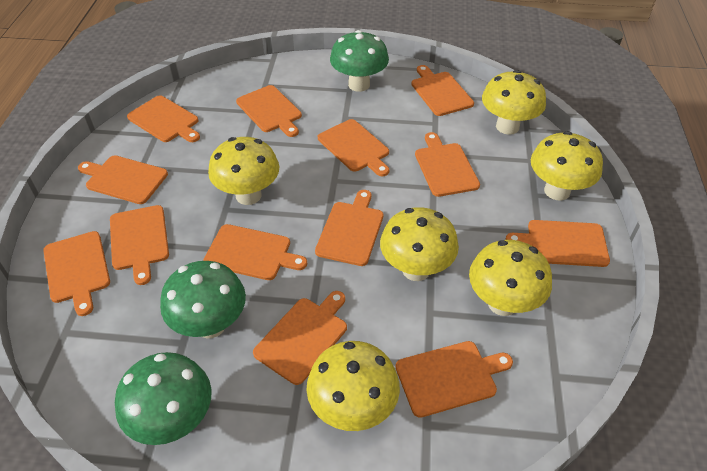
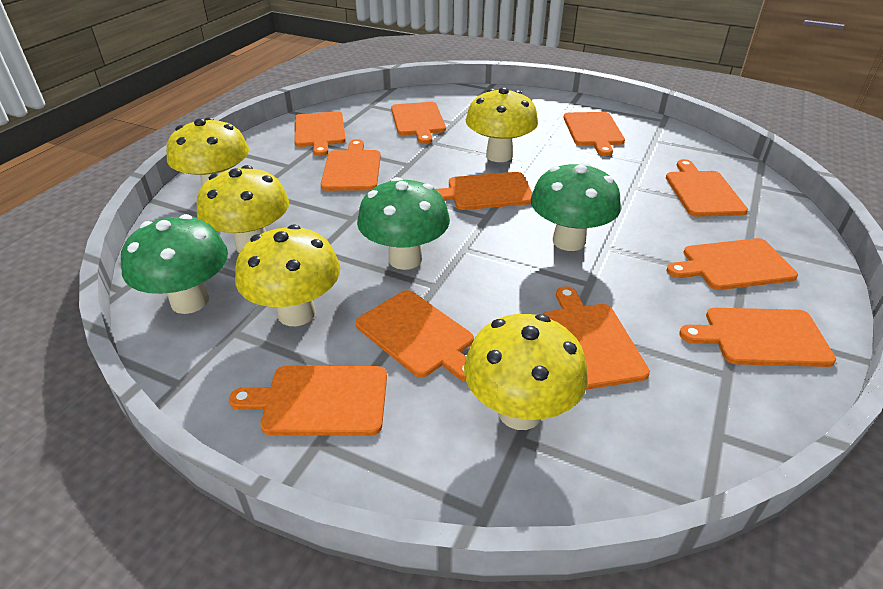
orange cutting board: [43,231,110,316] [78,155,168,204] [110,205,169,285] [127,95,200,142] [203,224,307,280] [236,85,302,137] [253,291,347,385] [315,190,383,266] [318,119,389,176] [395,341,513,418] [411,65,474,116] [415,132,480,197] [506,220,610,267] = 13 -> [229,366,387,436] [295,111,346,156] [321,139,381,191] [355,290,474,382] [391,102,446,144] [436,172,532,210] [543,286,650,390] [563,112,625,156] [666,159,748,217] [666,238,798,290] [679,308,836,367] = 11
yellow mushroom: [208,137,279,205] [307,341,400,431] [380,207,459,281] [469,240,552,316] [482,70,546,135] [531,131,603,201] = 6 -> [166,117,249,186] [197,165,289,253] [235,224,340,326] [464,314,588,430] [466,87,538,162] = 5

